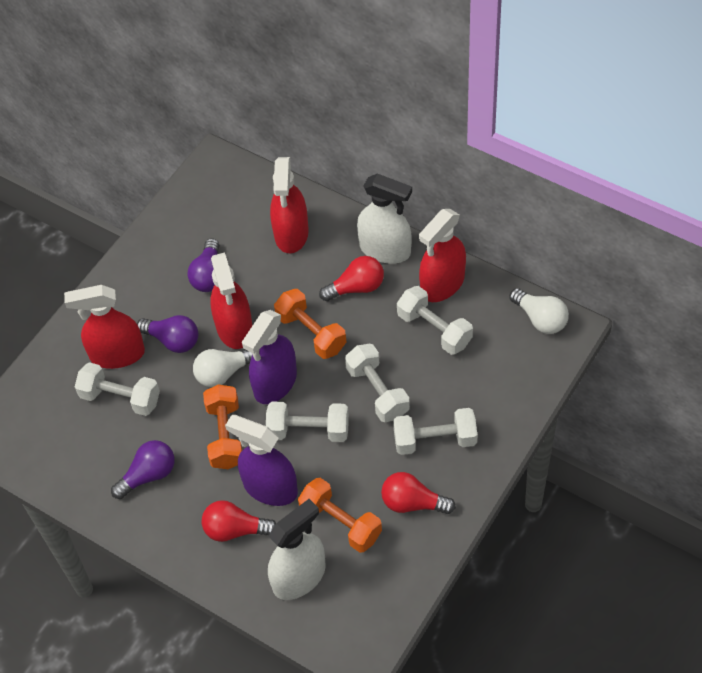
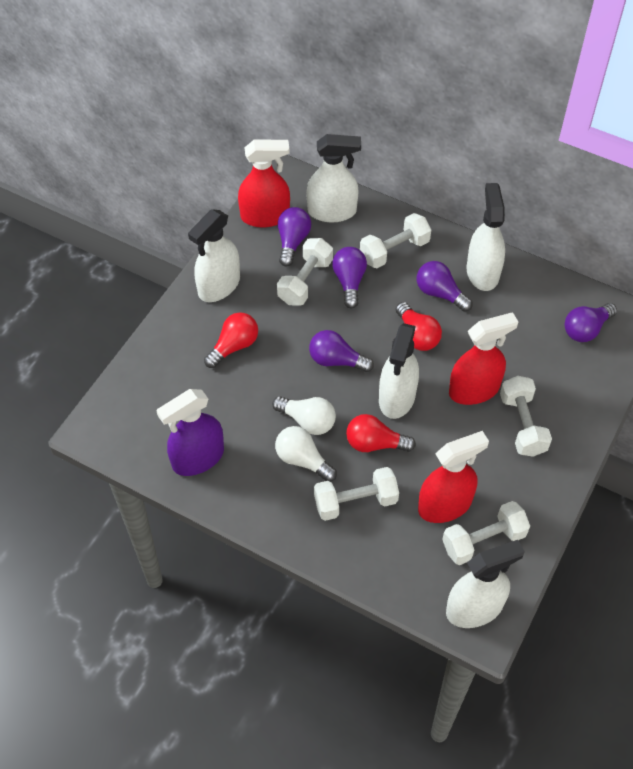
orange dumbbell: [203,384,242,469] [274,289,347,359] [298,478,382,553] = 3 -> none = 0
purple light bulb: [111,440,175,499] [137,315,198,353] [188,238,219,292] = 3 -> [278,207,311,267] [309,330,374,372] [332,247,367,309] [417,261,473,312] [565,303,617,342] = 5
purple spray bottle: [225,415,298,506] [242,310,297,404] = 2 -> [156,389,224,476] = 1
red spray bottle: [64,285,145,369] [210,253,253,349] [270,157,309,253] [419,209,466,302] = 4 -> [238,140,290,228] [418,431,489,523] [449,312,518,405] = 3
white spray bottle: [268,499,326,600] [357,173,412,264] = 2 -> [188,209,240,302] [306,134,361,223] [379,323,419,419] [446,540,525,628] [467,183,505,291] = 5

